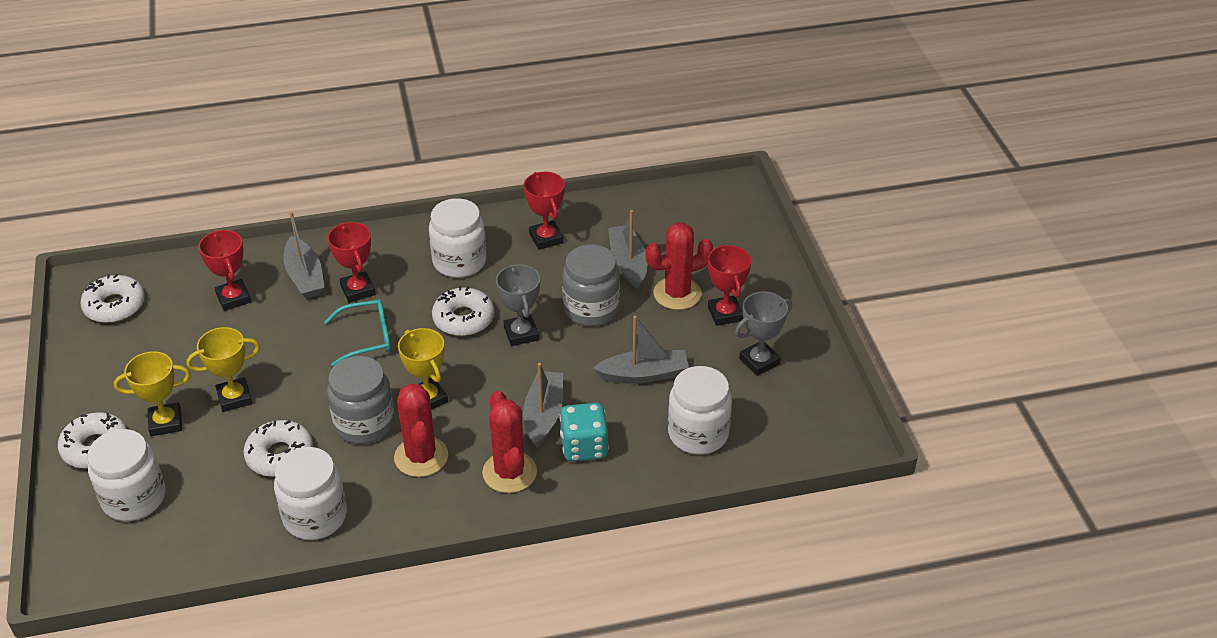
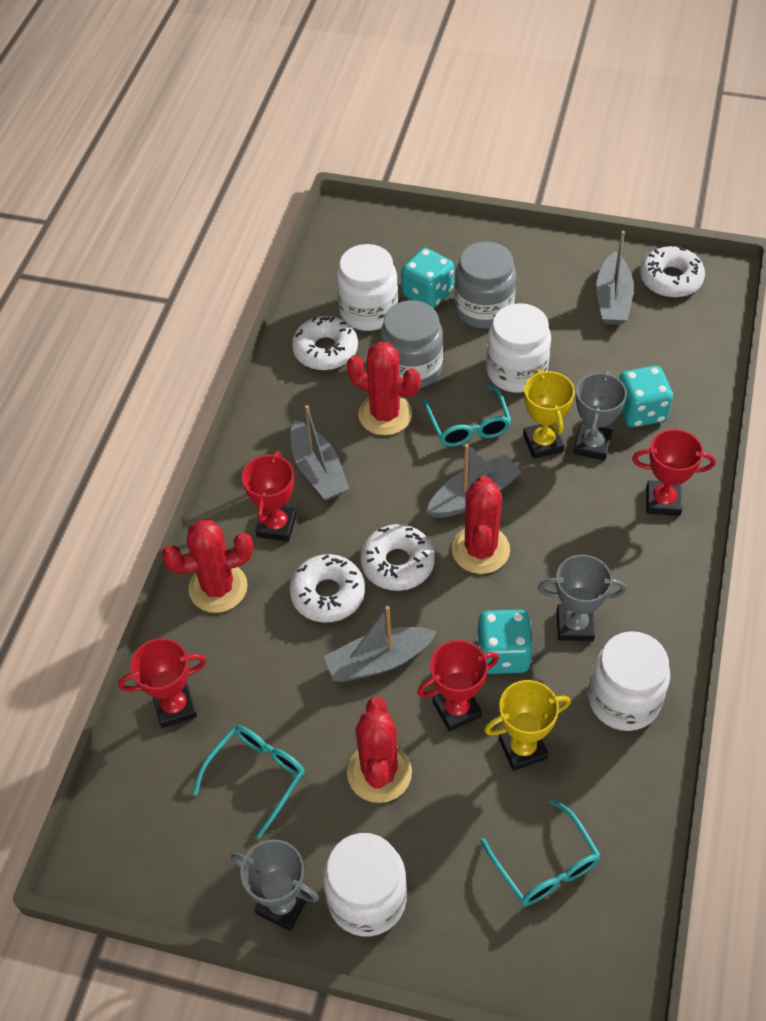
grey trophy: [496,264,540,346] [735,292,792,376] = 2 -> [231,839,319,931] [538,555,626,641] [574,371,627,460] = 3
red cactus: [394,384,448,477] [482,390,537,493] [645,223,713,310] = 3 -> [162,520,253,613] [347,342,421,435] [347,697,412,803] [452,475,510,574] = 4
turquoise dice: [559,403,609,462] = 1 -> [401,248,454,308] [476,610,533,674] [619,366,673,427] = 3
turquoise glasses: [324,299,391,366] = 1 -> [193,725,305,838] [424,385,511,447] [480,799,600,906] = 3
yellow trophy: [114,351,191,436] [186,327,260,412] [398,328,448,410] = 3 -> [484,680,571,771] [523,369,575,459] = 2

